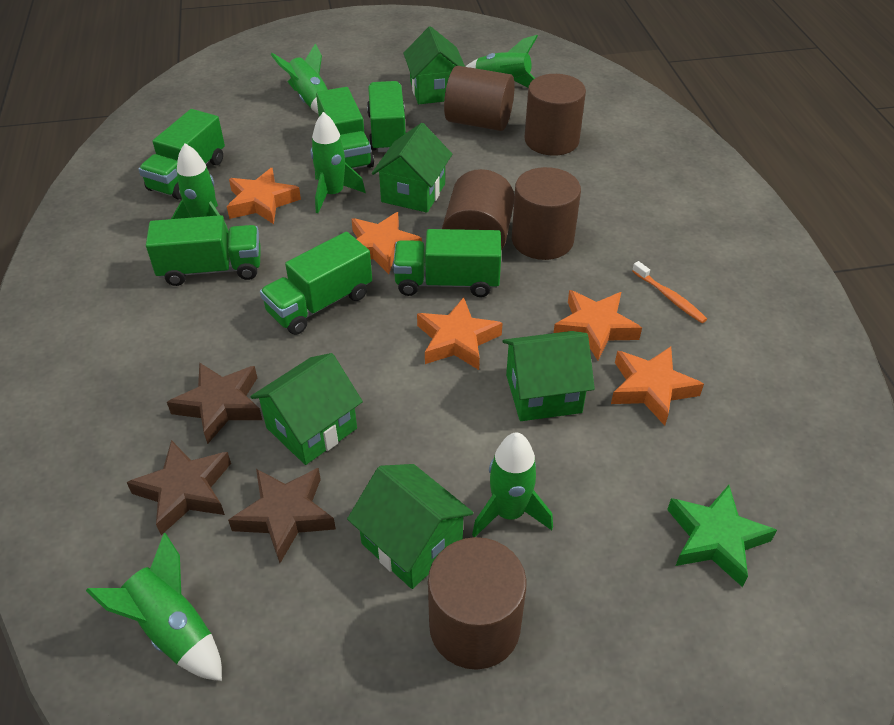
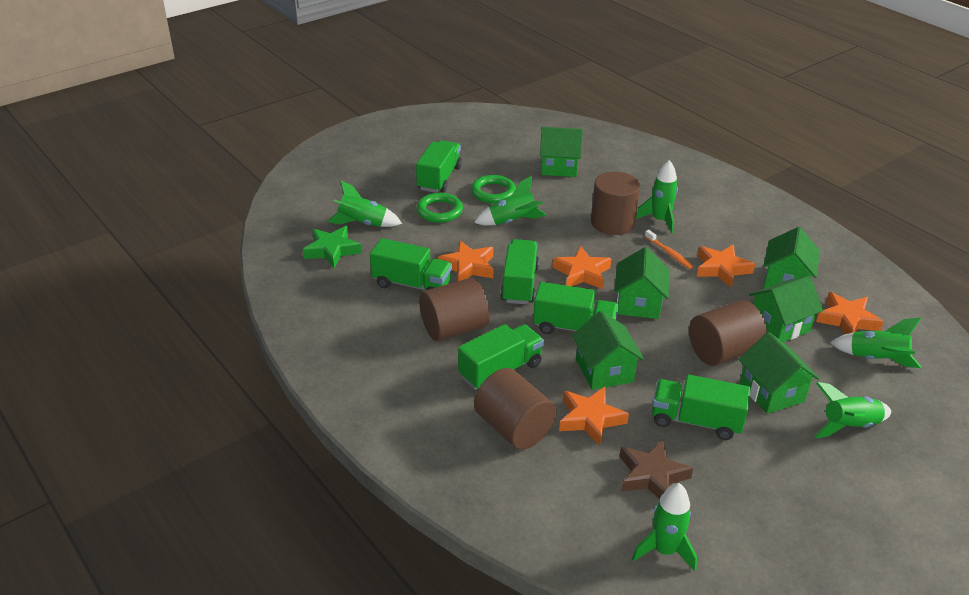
brown cylinder: [428,537,527,670] [442,169,515,250] [444,66,515,131] [512,167,581,260] [524,74,586,156] = 5 -> [419,278,490,341] [474,368,556,450] [591,172,640,235] [689,300,767,366] = 4
brown star: [127,440,231,535] [167,362,262,444] [228,468,336,563] = 3 -> [620,440,693,499] = 1
green house: [250,353,363,465] [347,464,474,589] [372,123,452,213] [403,26,465,104] [502,331,595,421] = 5 -> [540,127,583,177] [572,311,644,390] [614,247,669,319] [739,332,819,414] [749,276,824,342] [763,227,820,288] = 6
green ring: none = 0 -> [416,193,463,223] [471,175,516,203] = 2

